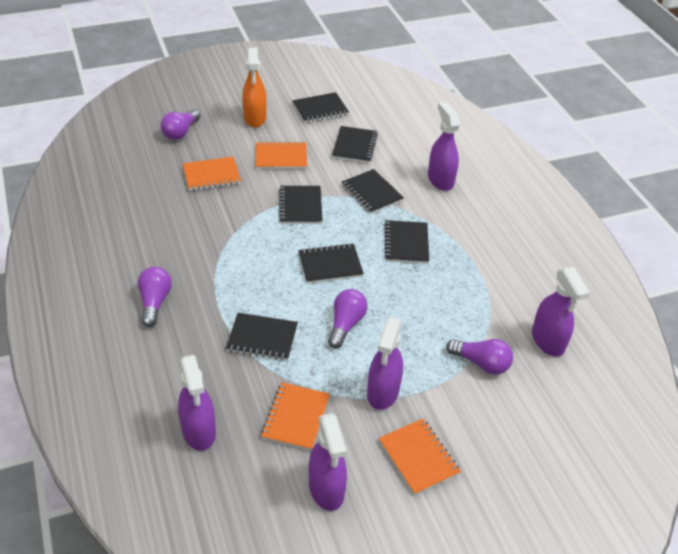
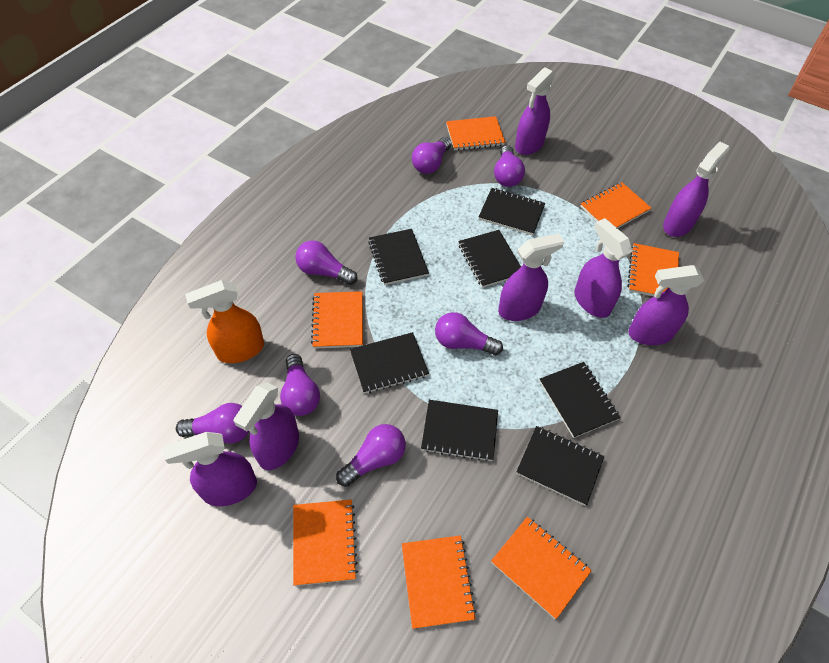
orange notebook: [183,157,241,191] [256,141,307,169] [261,382,330,451] [379,419,461,495] = 4 -> [293,500,358,586] [311,291,363,349] [402,535,476,629] [446,116,505,151] [491,517,592,619] [580,182,651,228] [627,243,679,296] = 7
purple light bulb: [137,267,172,327] [161,109,200,140] [328,289,368,348] [446,339,513,375] = 4 -> [176,403,249,444] [280,354,320,416] [295,240,357,285] [336,424,406,487] [412,137,451,174] [435,312,503,355] [494,145,525,187] = 7
purple spray bottle: [178,355,216,451] [309,413,347,511] [367,317,403,410] [428,102,460,191] [532,267,590,357] = 5 -> [163,432,257,506] [233,382,299,470] [498,233,564,321] [515,68,556,155] [574,218,632,318] [628,265,704,345] [663,142,729,237] = 7

